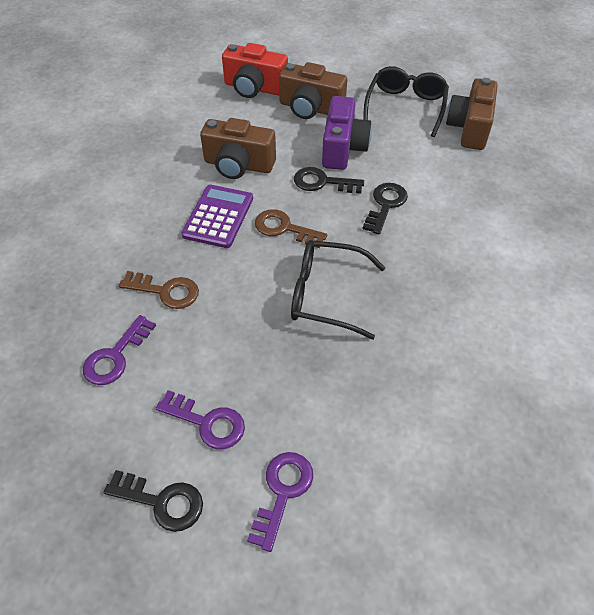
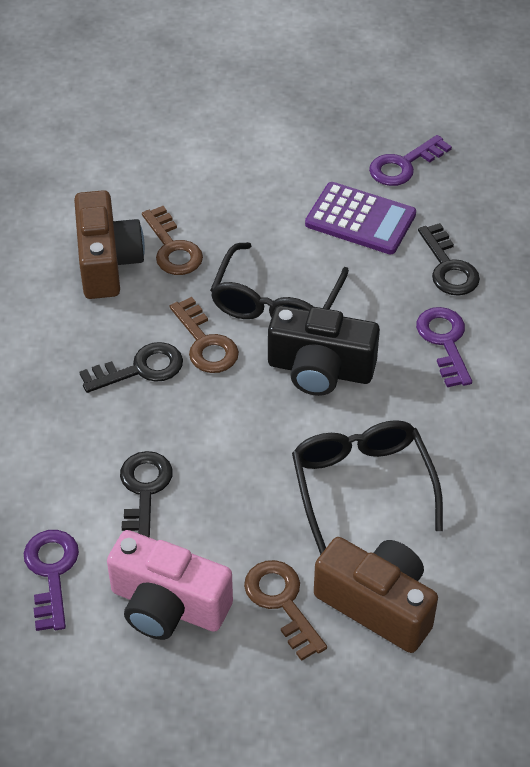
black camera: none = 0 -> [268,305,380,396] = 1
brown camera: [200,118,276,179] [279,62,347,119] [446,78,498,150] = 3 -> [74,190,145,299] [314,537,438,653] = 2
brown key: [119,271,199,309] [255,209,327,248] = 2 -> [142,206,203,275] [169,297,239,373] [244,560,327,661] = 3
pink camera: none = 0 -> [107,530,233,640] = 1
purple camera: [322,96,372,170] = 1 -> none = 0
red camera: [222,43,288,98] = 1 -> none = 0

